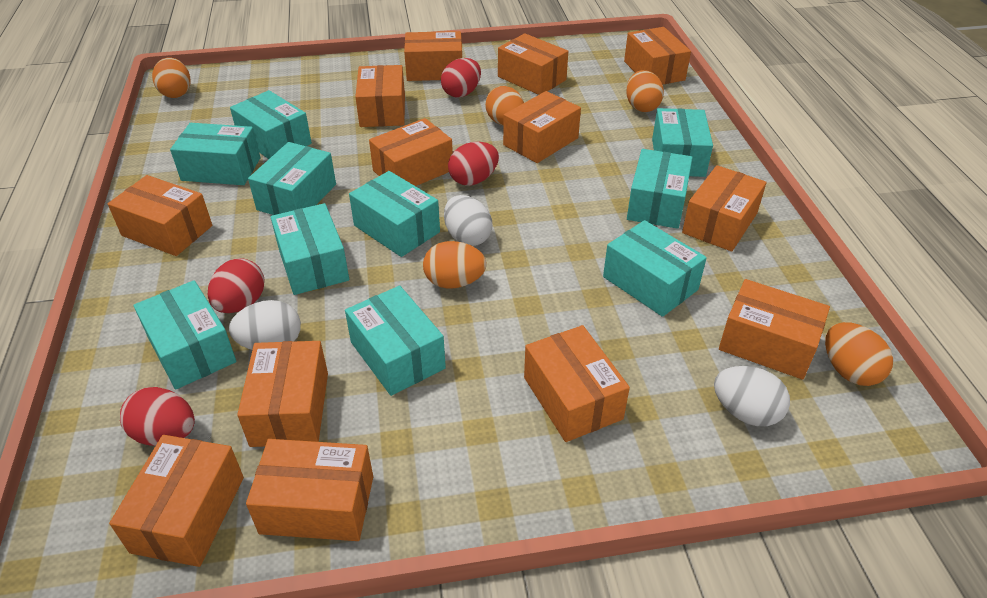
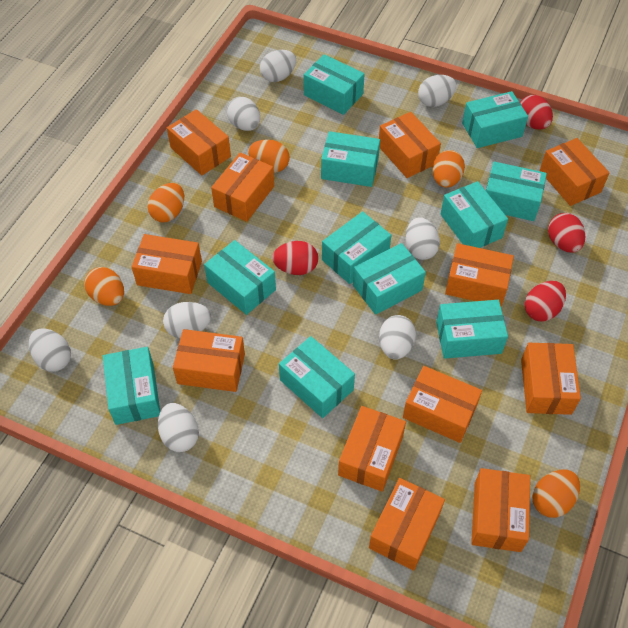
orange box: [108,175,212,256] [109,435,244,567] [237,341,328,447] [246,439,373,541] [355,65,405,127] [369,118,453,186] [404,31,462,81] [498,33,568,95] [503,91,581,163] [524,325,630,442] [624,27,691,85] [682,165,766,251] [719,279,830,380] = 13 -> [132,234,202,294] [167,109,231,175] [173,329,245,392] [211,152,274,222] [338,406,406,492] [369,478,445,571] [379,112,441,178] [403,366,482,443] [445,243,514,307] [471,468,530,552] [521,343,581,415] [540,138,610,206] = 12
turquoise box: [133,280,236,390] [170,123,260,185] [230,90,312,159] [248,142,336,215] [271,203,349,295] [345,286,446,396] [349,171,440,257] [603,220,707,317] [627,149,693,229] [652,108,713,177] = 10 -> [103,347,160,425] [204,240,276,315] [279,336,355,418] [303,54,365,115] [321,131,380,187] [322,211,391,284] [353,243,426,315] [436,300,508,359] [440,181,508,248] [462,91,528,148] [486,162,547,221] = 11
white egg: [229,300,301,350] [444,195,492,246] [714,366,790,426] = 3 -> [29,329,71,372] [158,403,199,452] [163,302,211,338] [227,97,260,131] [260,50,296,82] [379,315,416,360] [405,217,440,260] [418,75,456,107] = 8

